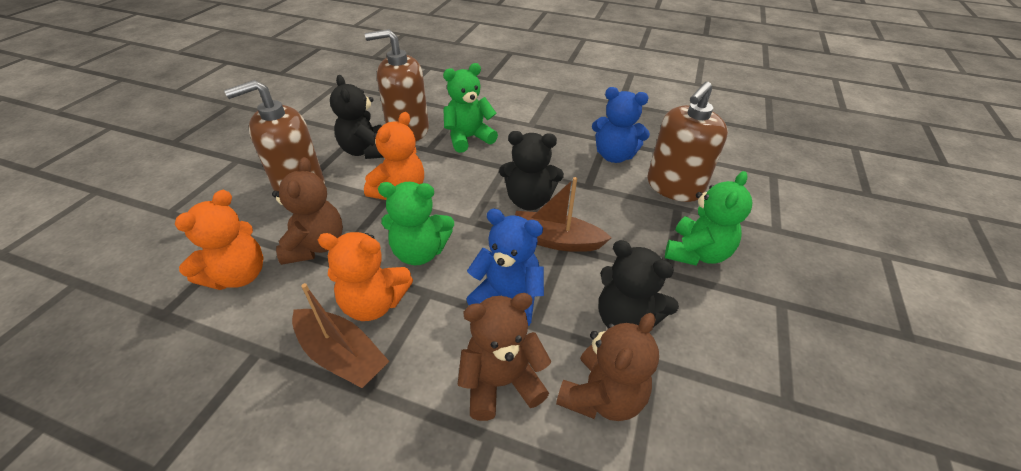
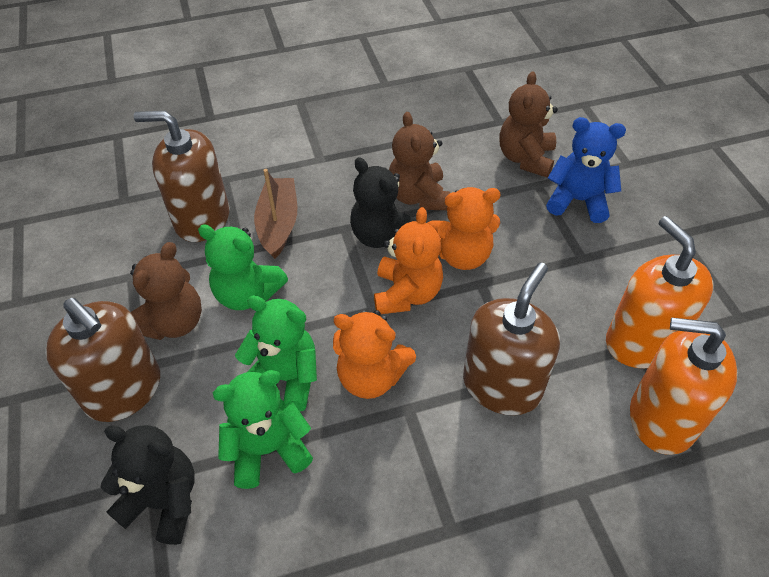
black teddy bear: [330,75,384,159] [499,131,564,210] [599,240,679,327] = 3 -> [101,425,195,545] [350,157,416,248] = 2
blue teddy bear: [466,209,544,326] [592,87,650,163] = 2 -> [546,117,626,223] = 1
brown boat: [292,283,389,388] [515,177,612,252] = 2 -> [254,169,297,259] = 1
orange soap dispenser: none = 0 -> [606,216,713,368] [630,317,738,455] = 2

